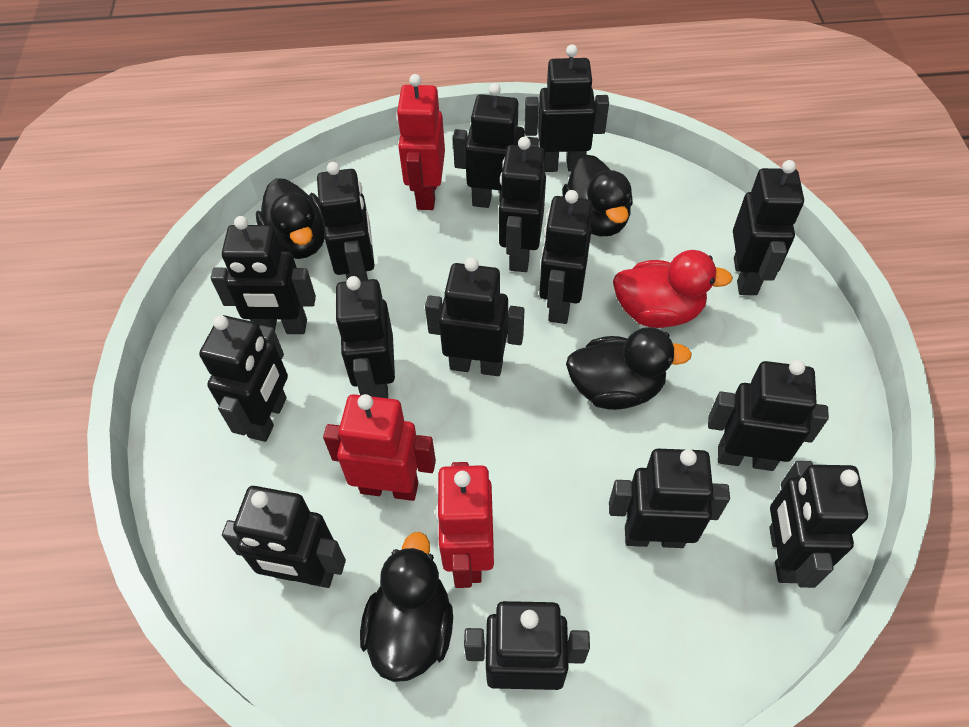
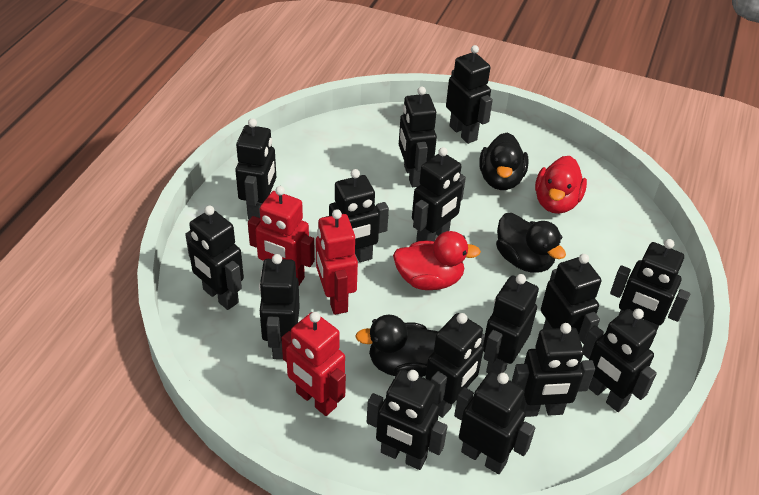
black duck: [256,178,325,259] [360,532,453,682] [562,155,633,236] [566,327,692,410] = 4 -> [355,315,438,377] [479,132,529,190] [496,213,566,273] = 3
red duck: [613,250,733,328] = 1 -> [393,231,481,290] [535,156,587,214] = 2

